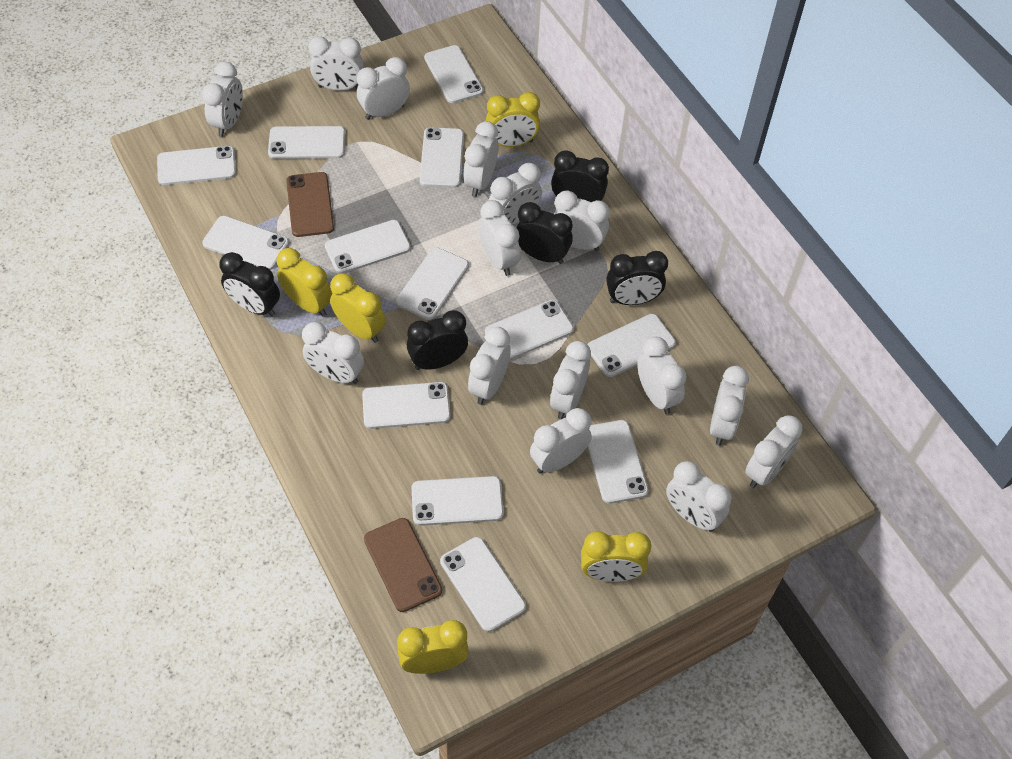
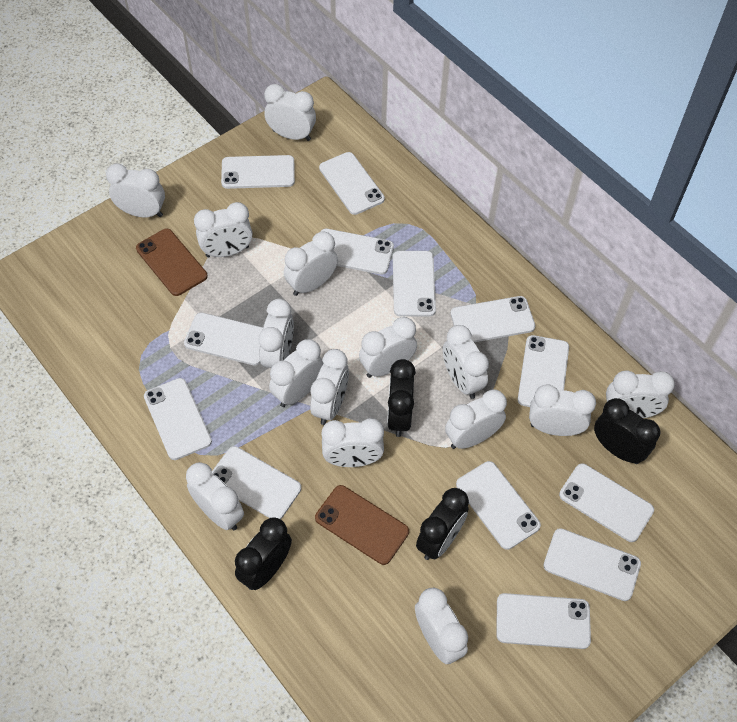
black clock: [219,252,280,317] [407,310,468,370] [516,202,573,264] [551,150,609,202] [606,251,668,305] = 5 -> [235,517,292,590] [387,359,416,437] [416,488,469,560] [594,398,661,464] = 4
yellow clock: [277,248,332,317] [330,273,386,343] [397,620,469,674] [486,92,540,147] [581,531,651,582] = 5 -> none = 0

